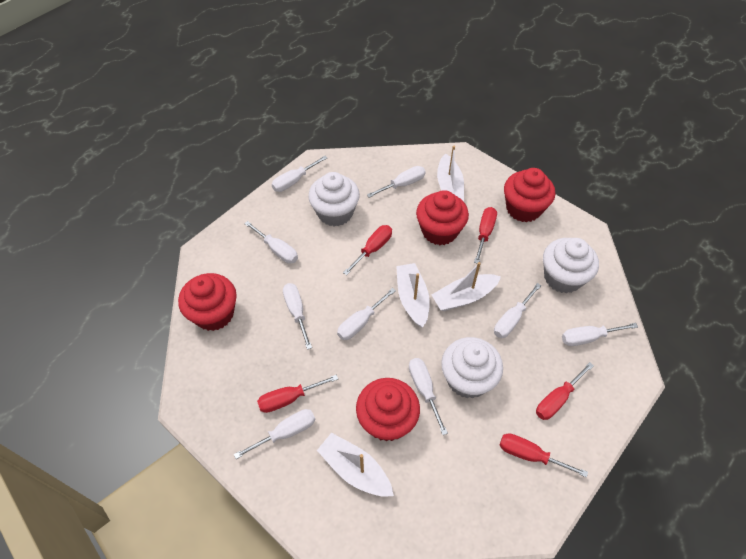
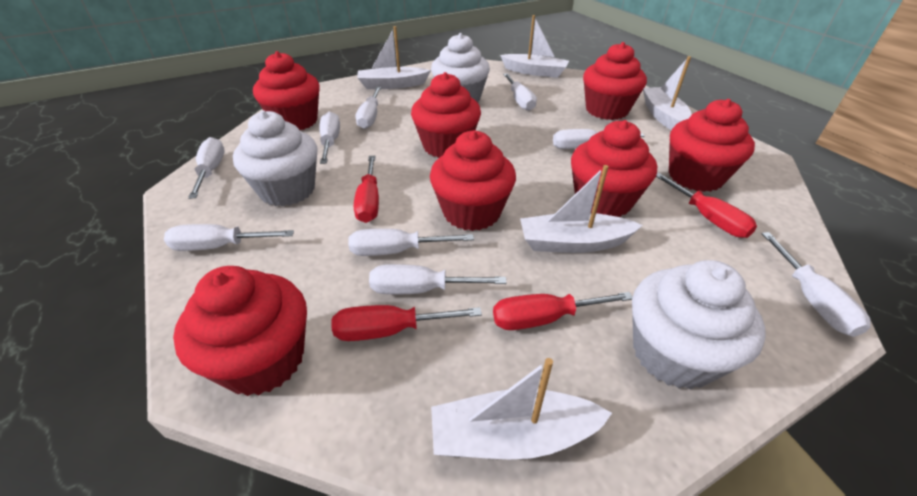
red cupcake: [178,273,237,331] [356,378,420,441] [416,190,469,245] [504,168,555,222] = 4 -> [173,266,307,396] [253,51,320,130] [411,72,481,158] [430,130,516,231] [571,120,657,217] [583,42,647,120] [669,99,755,192] = 7
red screwdriver: [257,375,338,413] [343,225,392,275] [474,207,497,264] [500,433,588,478] [536,362,594,420] = 5 -> [331,305,482,341] [354,156,379,223] [493,292,633,330] [656,173,757,238] = 4
white boat: [317,433,394,497] [396,263,430,327] [432,262,501,311] [437,146,464,202] = 4 -> [357,26,431,89] [431,358,612,459] [500,15,569,78] [520,165,643,253] [643,56,692,130] = 5

